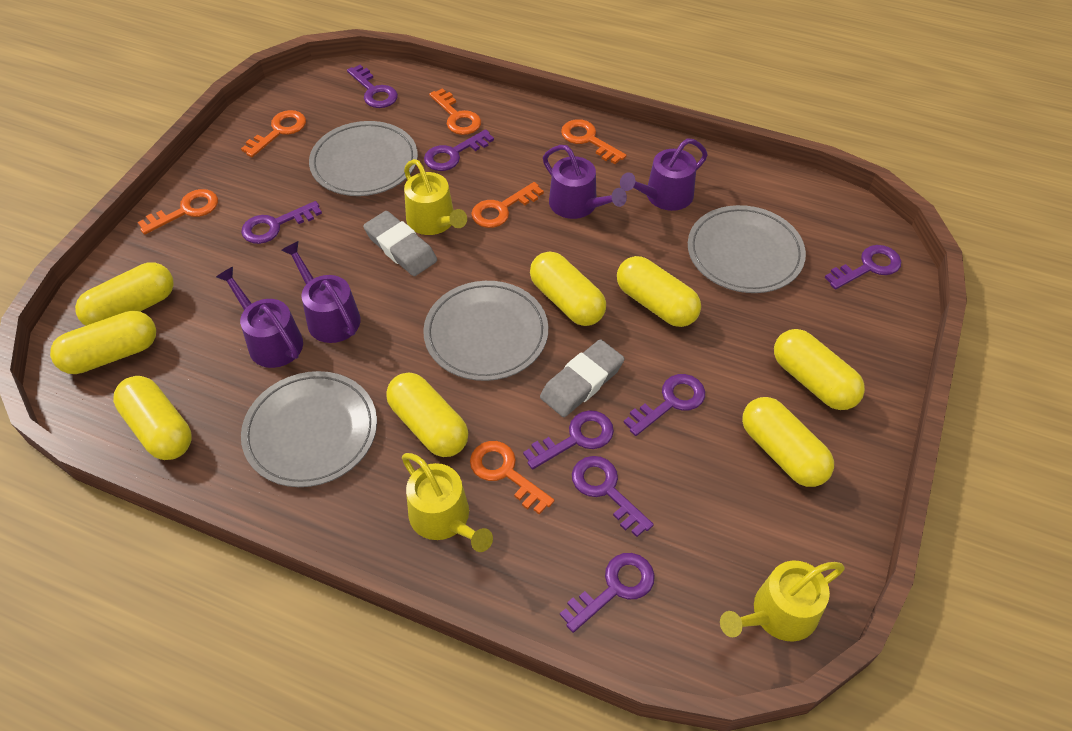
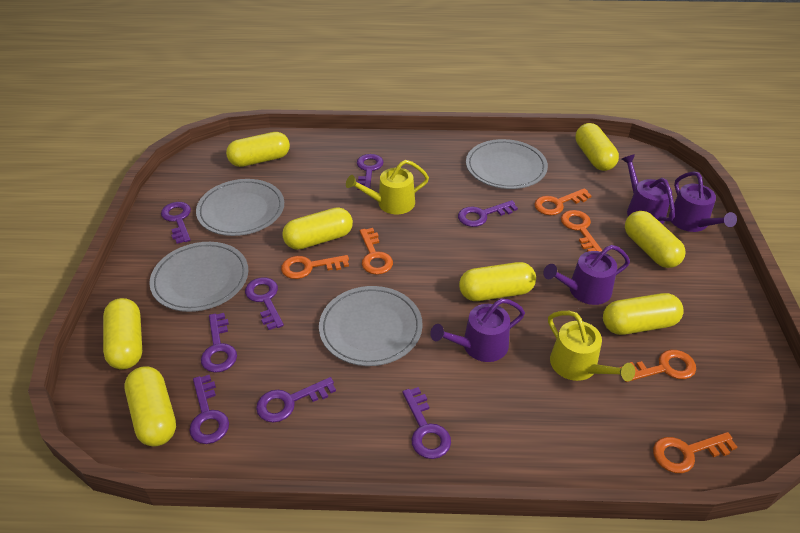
grey eraser: [363,211,437,276] [540,339,625,417] = 2 -> none = 0
yellow watering can: [402,453,493,552] [404,159,467,235] [720,561,845,642] = 3 -> [346,160,429,214] [548,311,635,381] = 2

